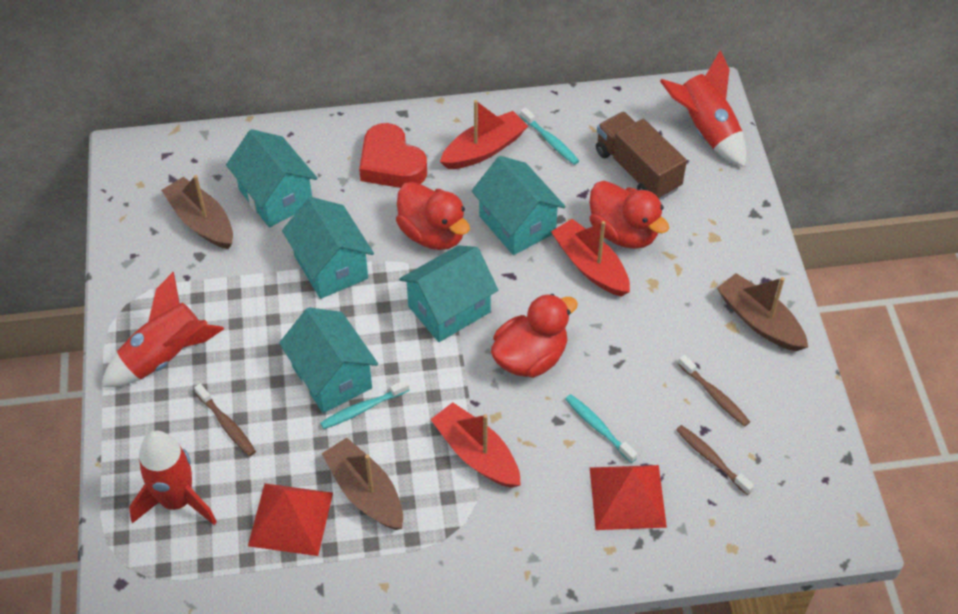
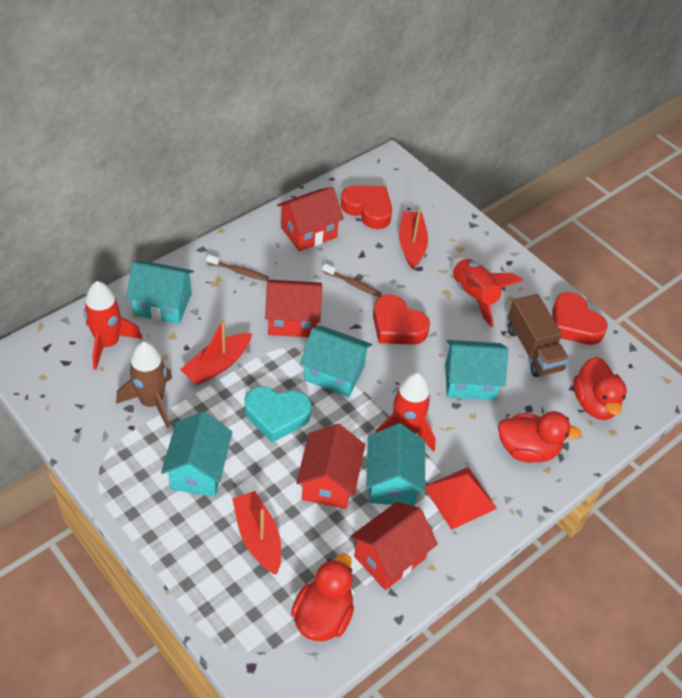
brown boat: [161,175,233,249] [321,438,403,530] [717,273,808,351] = 3 -> none = 0
brown rocket: none = 0 -> [116,342,172,428] = 1
brown toothbrush: [194,384,256,456] [676,425,754,495] [678,355,750,427] = 3 -> [206,254,269,281] [322,263,382,297] = 2
red heart: [359,123,427,188] = 1 -> [341,185,392,229] [373,294,430,345] [552,292,608,345] = 3
red house: none = 0 -> [265,280,322,337] [277,187,344,252] [296,424,365,509] [350,502,438,590] = 4
red pyramid: [248,483,333,556] [590,465,667,530] = 2 -> [425,467,497,530] = 1
turquoise heart: none = 0 -> [244,386,312,443] = 1
turquoise toothbrush: [320,380,410,429] [520,107,579,165] [565,394,638,463] = 3 -> none = 0

